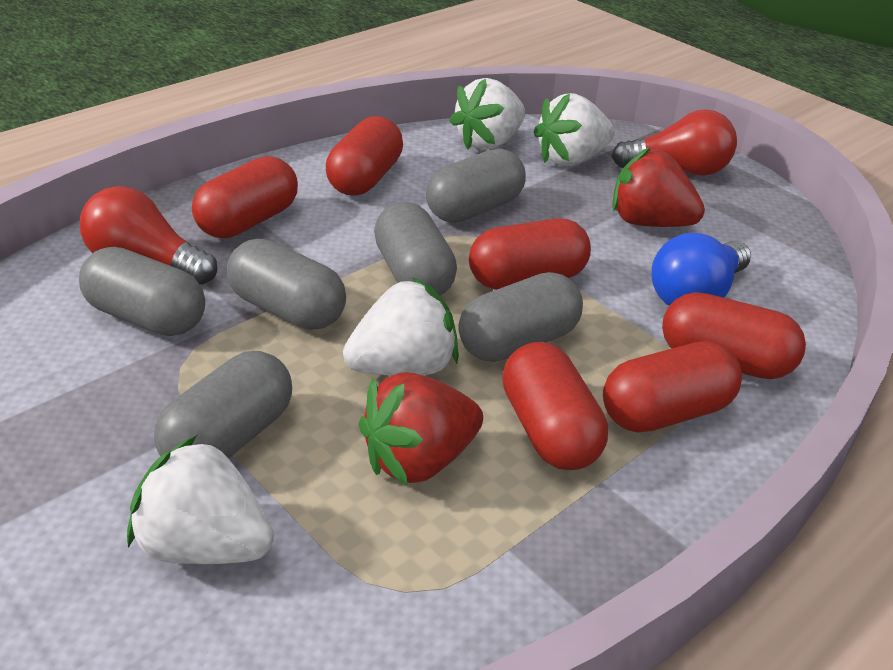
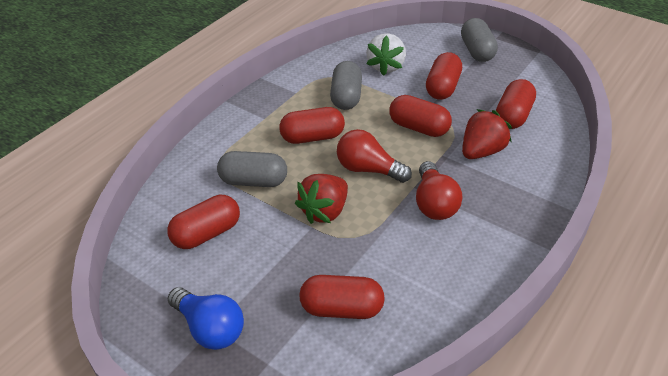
grey capsule: [79,247,205,336] [154,351,292,459] [227,239,346,330] [374,202,457,295] [426,149,526,222] [458,272,583,362] = 6 -> [217,151,287,187] [330,61,362,110] [461,18,498,62] = 3
white strawberry: [127,435,274,564] [343,277,459,376] [450,78,525,150] [534,93,614,166] = 4 -> [366,33,406,76] = 1

